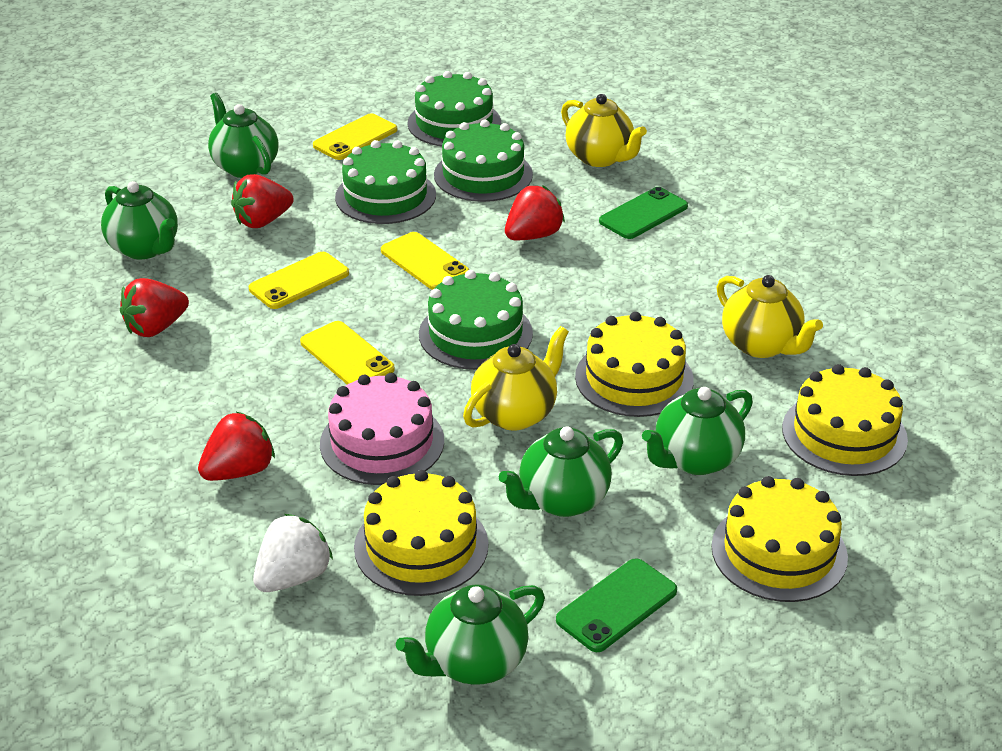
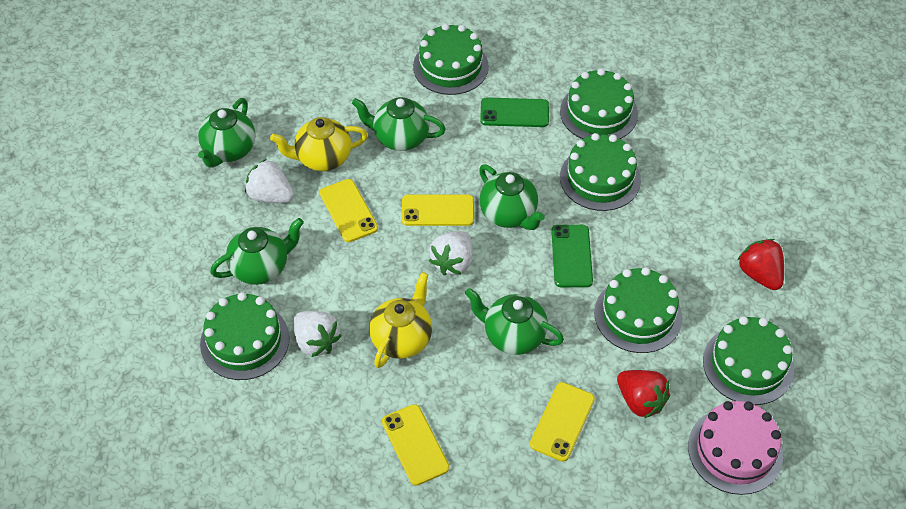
green cake: [335,140,436,224] [407,71,501,146] [419,270,533,370] [434,120,533,202] = 4 -> [200,292,290,380] [413,24,489,95] [560,68,638,139] [560,133,641,211] [594,267,682,353] [703,316,794,405] = 6
red strawberry: [120,278,189,337] [198,412,275,481] [231,174,294,228] [505,185,565,240] = 4 -> [617,370,670,419] [738,239,784,290] = 2
white strawberry: [253,514,333,592] = 1 -> [245,159,294,203] [293,311,342,357] [429,231,472,275] = 3
yellow cake: [354,470,488,596] [575,312,694,417] [712,476,848,602] [782,364,908,476] = 4 -> none = 0
yellow teapot: [463,326,569,430] [561,94,647,167] [717,275,823,358] = 3 -> [270,117,368,171] [369,272,432,368] = 2

